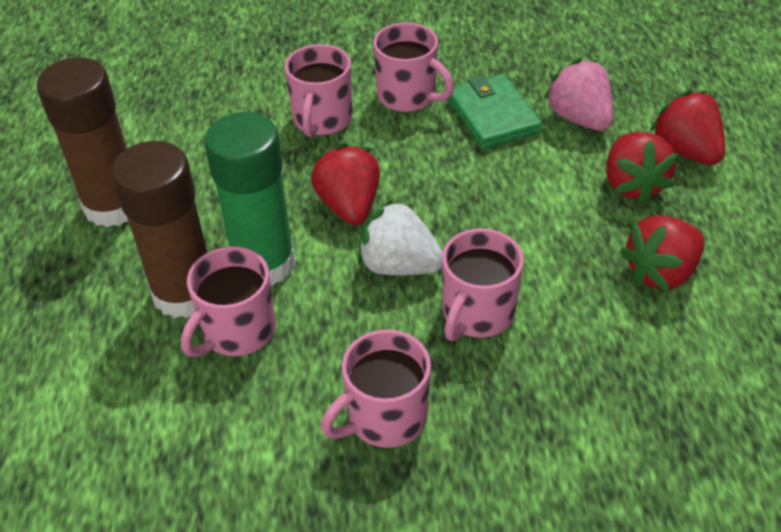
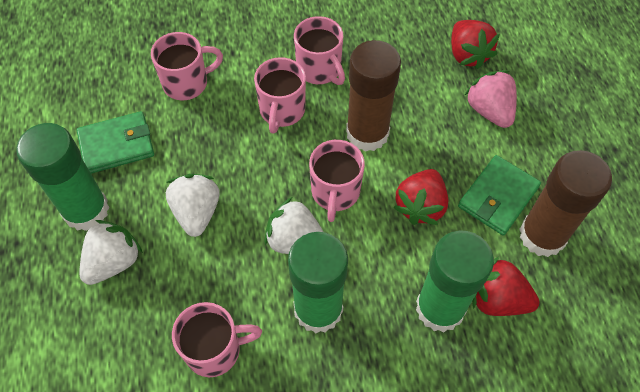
green glue stick: [204,112,296,286] = 1 -> [16,123,110,231] [288,232,348,333] [416,231,494,332] = 3
green wallet: [448,74,542,149] = 1 -> [77,111,154,174] [458,155,541,235] = 2
red strawberry: [311,143,380,225] [606,132,678,204] [620,215,705,292] [650,90,725,165] = 4 -> [393,169,448,225] [451,20,500,69] [472,257,539,316] = 3
white strawberry: [358,199,443,275] = 1 -> [80,220,143,285] [166,174,220,237] [264,197,323,254] = 3

